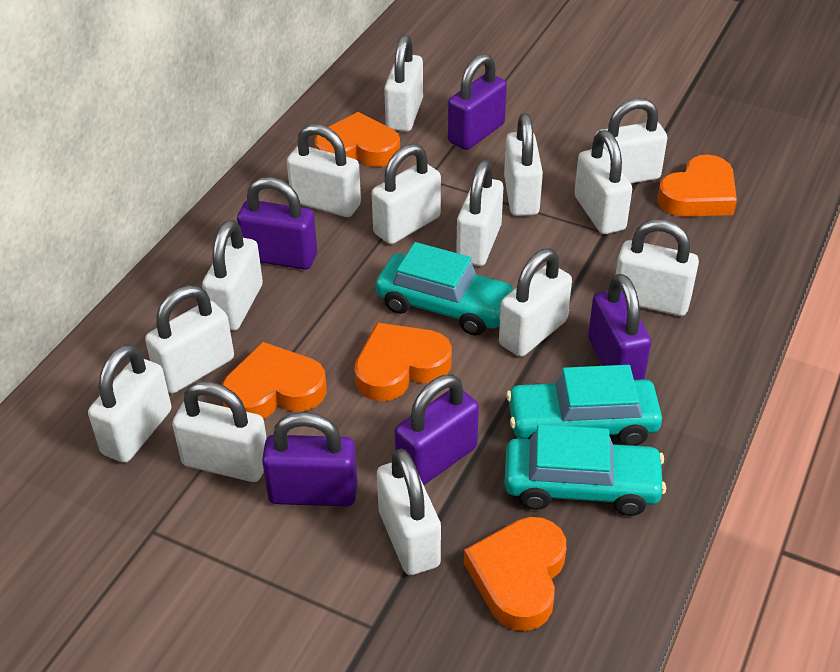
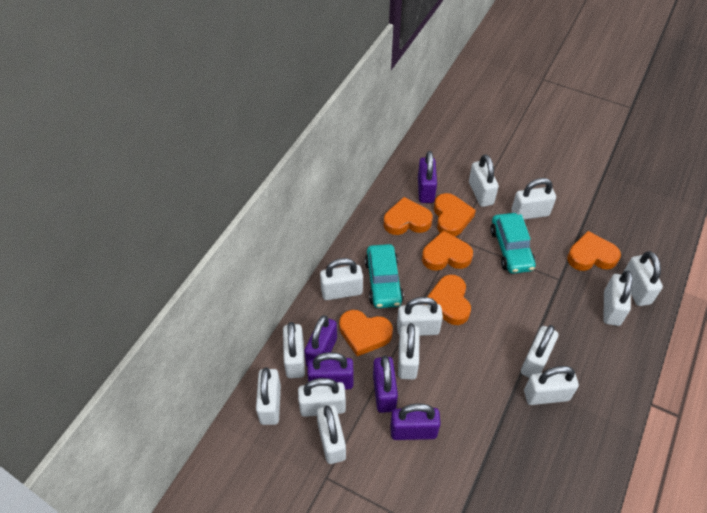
orange heart: [221,342,327,419] [315,112,400,167] [354,323,452,401] [464,517,566,631] [657,155,737,217] = 5 -> [339,310,393,356] [384,197,432,235] [422,231,473,271] [425,275,471,325] [434,193,476,237] [567,231,621,271] = 6
turquoise car: [375,242,514,336] [504,424,666,516] [506,365,662,446] = 3 -> [365,244,404,308] [490,213,536,274] = 2
white padlock: [88,344,172,463] [145,285,234,394] [172,381,267,482] [202,220,263,331] [287,124,361,217] [371,144,441,244] [377,449,441,575] [384,35,423,132] [456,160,503,266] [499,248,572,357] [504,113,543,216] [574,130,632,234] [596,98,667,183] [616,219,699,316] = 14 -> [256,368,281,425] [283,322,305,378] [298,378,346,417] [317,405,346,464] [320,258,363,300] [397,297,443,336] [398,323,419,380] [469,154,499,207] [511,178,556,220] [521,325,558,378] [524,366,579,405] [603,271,633,326] [624,251,663,306] = 13

